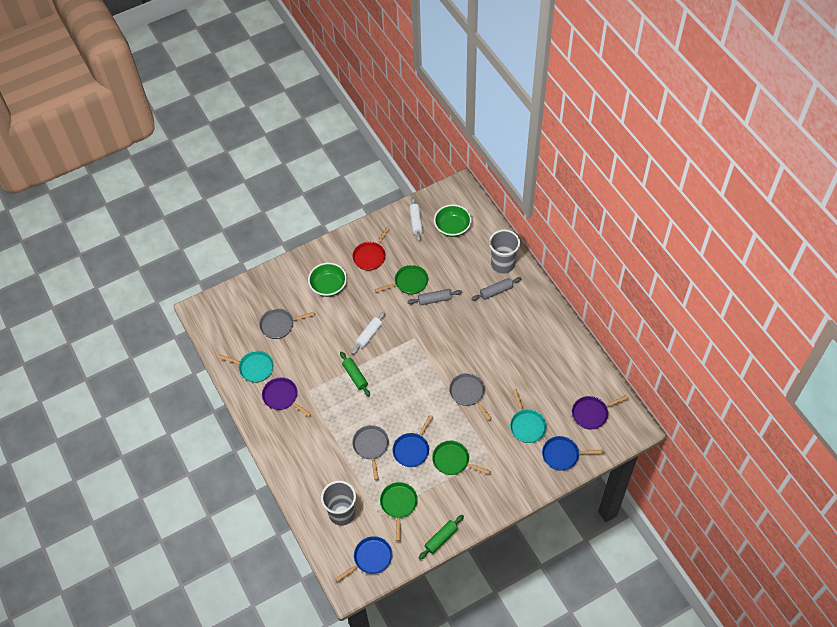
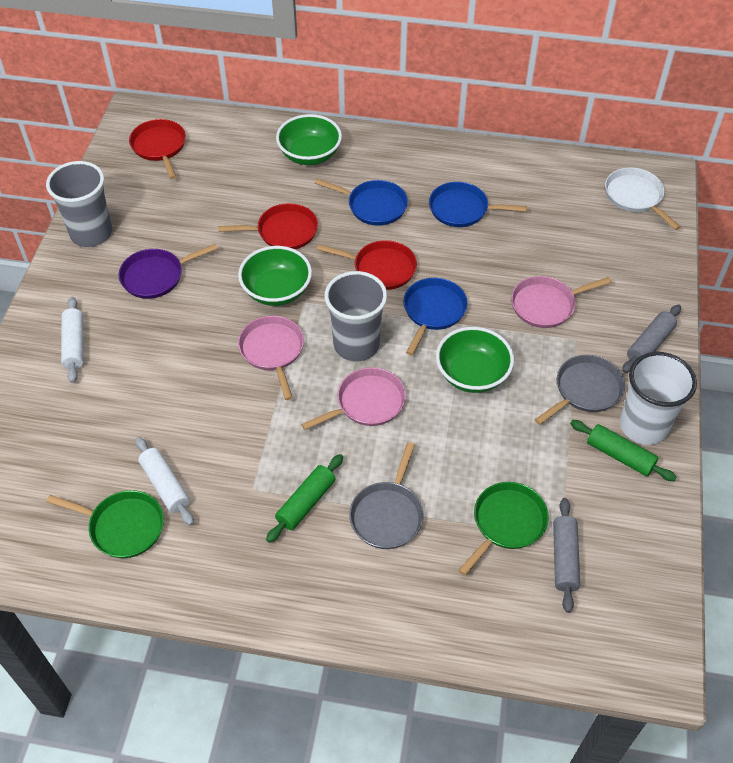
green bowl: [308,263,347,297] [434,204,472,237] = 2 -> [238,246,312,306] [276,114,342,165] [436,327,514,393] = 3
green pan: [375,265,428,294] [380,482,418,541] [432,441,491,475] = 3 -> [47,490,164,558] [458,482,549,576] = 2
grey pan: [259,308,315,339] [352,425,389,480] [449,373,492,420] = 3 -> [349,442,424,549] [535,355,625,425] = 2
pink pan: none = 0 -> [238,316,304,400] [301,367,406,430] [511,276,612,328] = 3
purple pan: [262,377,311,417] [572,395,628,430] = 2 -> [119,244,218,299] = 1
red pan: [352,226,390,271] = 1 -> [129,119,186,179] [218,203,318,249] [317,240,417,290] = 3
turquoise pan: [218,351,274,382] [510,389,547,443] = 2 -> none = 0
white cup: none = 0 -> [620,352,697,445] = 1
white pan: none = 0 -> [605,167,680,230] = 1

